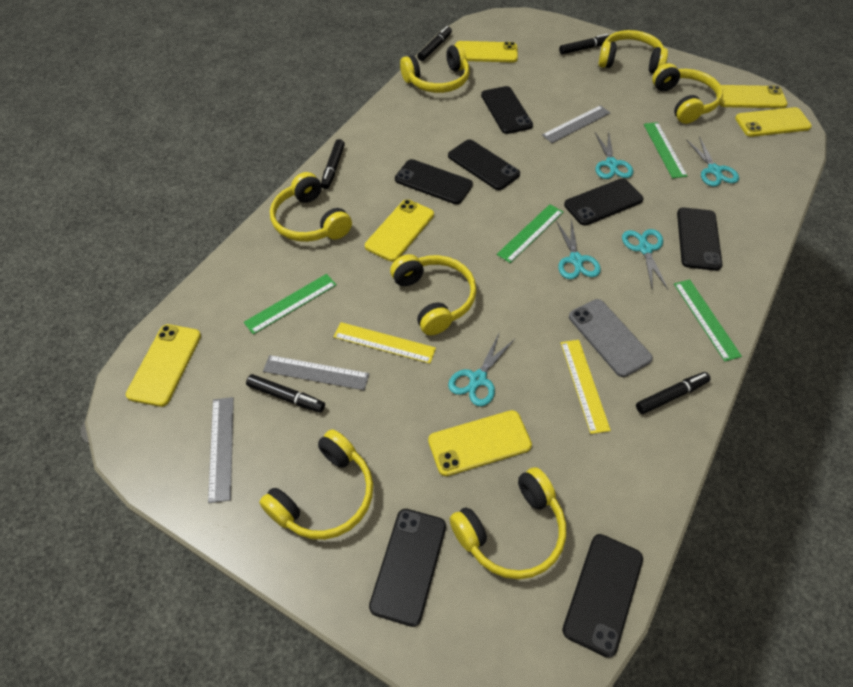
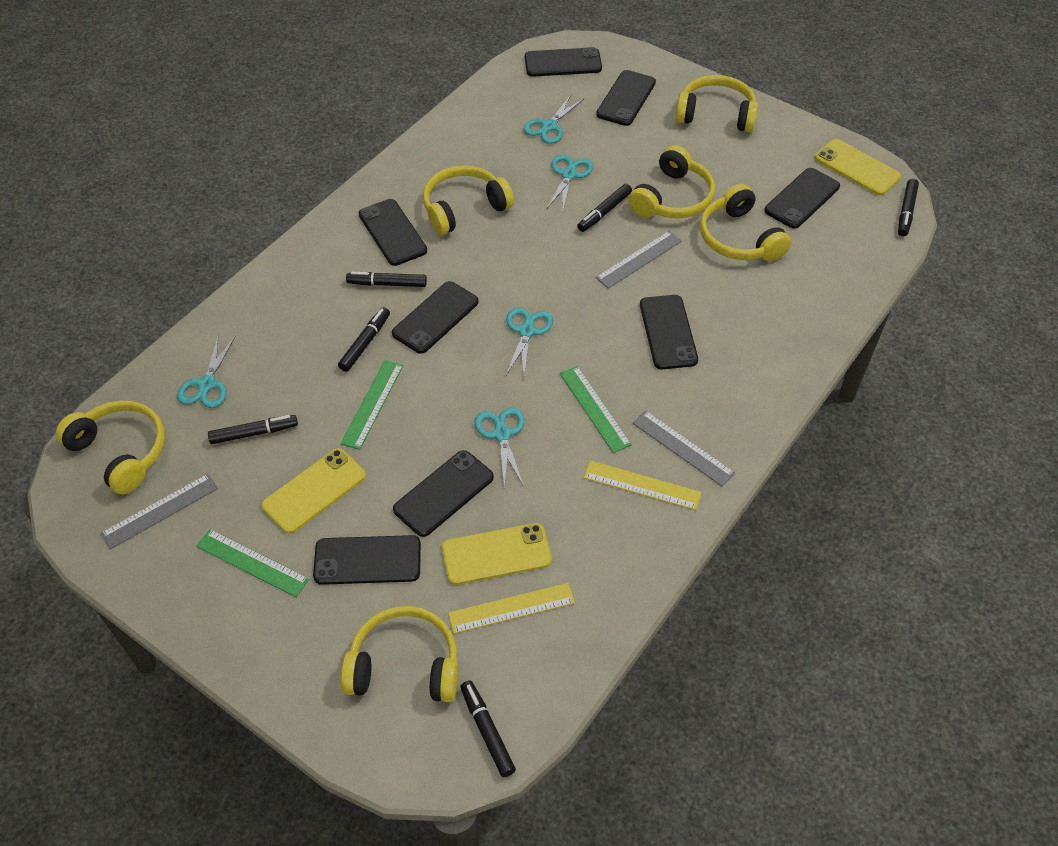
black marker: [246,374,325,413] [321,139,345,189] [417,26,452,61] [559,34,610,54] [636,372,711,414] = 5 -> [208,415,298,444] [338,307,390,372] [346,272,427,287] [460,680,516,777] [577,184,632,232] [898,179,919,236] = 6
black phone: [369,509,446,627] [395,159,473,204] [448,139,520,190] [481,86,533,134] [562,534,643,658] [564,179,643,226] [677,208,722,271] = 7 -> [313,535,421,585] [359,199,427,266] [392,281,479,354] [393,450,494,537] [525,47,602,77] [596,70,656,126] [640,295,698,369] [764,168,840,229] = 8
green ruler: [244,274,337,334] [496,204,563,263] [644,122,687,178] [674,280,742,361] = 4 -> [196,529,309,597] [340,360,403,450] [560,366,632,453] = 3
grey phone: [569,299,653,377] = 1 -> none = 0
yellow headphones: [259,429,373,540] [270,172,352,242] [390,254,476,335] [400,44,470,93] [450,467,566,579] [599,30,668,74] [652,63,723,124] = 7 -> [56,400,165,494] [341,606,458,702] [423,165,514,235] [628,145,715,218] [676,75,758,132] [700,184,791,261] = 6
yellow phone: [126,324,201,407] [365,199,434,262] [428,410,532,476] [456,41,518,62] [716,85,788,108] [735,107,812,137] = 6 -> [262,448,366,534] [442,523,552,585] [815,139,901,195] = 3

